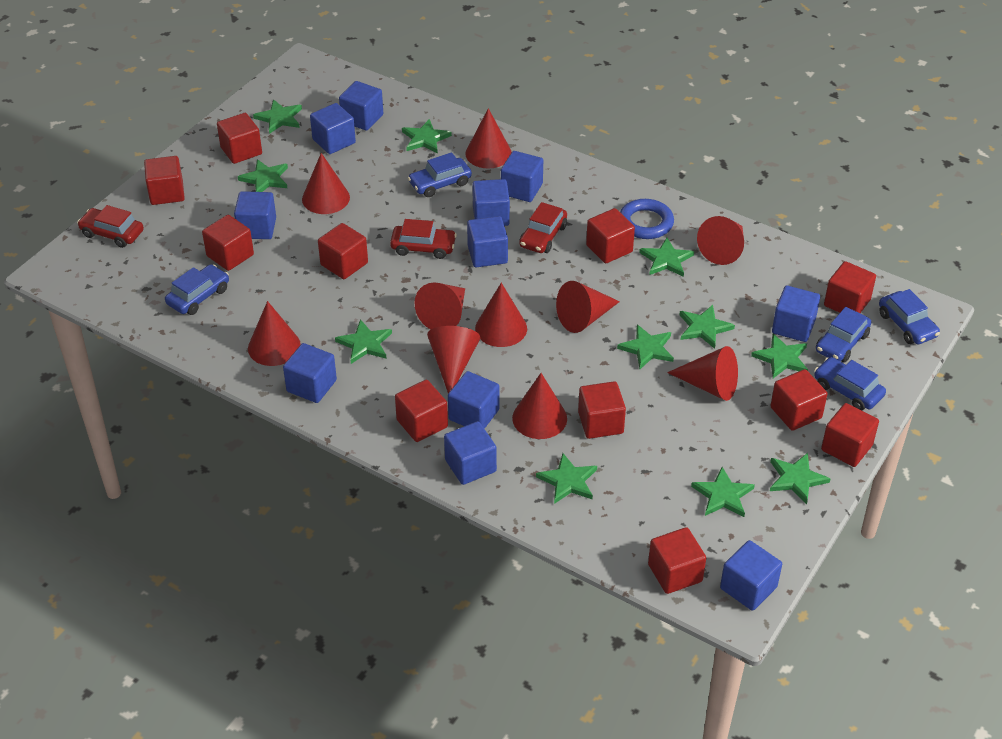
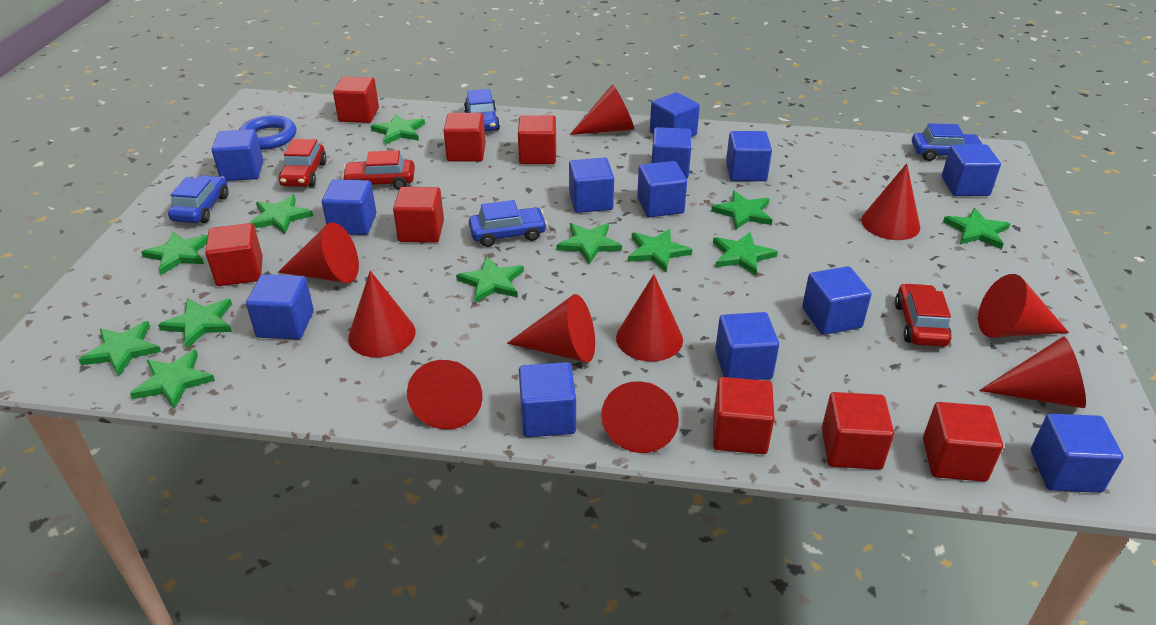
blue car: [165,264,229,315] [408,152,472,197] [814,357,886,410] [816,307,871,363] [879,289,940,344] = 5 -> [168,175,228,223] [464,89,500,131] [469,200,547,247] [912,123,982,161] = 4
blue cube: [234,191,276,239] [283,343,337,403] [310,103,356,154] [339,81,383,131] [444,421,497,485] [448,371,499,429] [467,216,508,267] [472,179,510,226] [501,151,543,202] [720,540,782,611] [772,285,820,342] = 11 -> [212,129,263,181] [246,274,314,340] [322,179,376,235] [519,362,576,437] [569,158,614,213] [637,161,687,217] [650,92,700,137] [652,127,691,179] [715,312,779,380] [726,131,772,181] [802,266,872,335] [942,144,1001,196] [1031,414,1123,493] = 13
green star: [238,159,288,192] [253,99,302,134] [335,319,392,364] [402,119,452,154] [536,453,597,504] [617,325,674,369] [639,238,694,277] [679,305,735,349] [691,467,755,517] [751,334,808,378] [770,453,830,504] = 11 -> [78,321,161,377] [130,349,215,409] [141,231,208,275] [158,298,232,348] [249,195,313,234] [371,114,425,145] [456,256,524,303] [557,223,622,264] [628,229,692,272] [711,191,772,230] [713,232,778,276] [943,208,1010,249] = 12
red cube: [144,156,185,205] [202,215,254,271] [217,113,262,164] [318,223,368,279] [395,380,448,442] [578,381,626,439] [586,208,635,263] [648,527,706,594] [770,369,827,431] [821,403,879,467] [824,261,876,313] = 11 -> [205,223,263,286] [333,77,379,123] [393,187,444,243] [444,113,486,162] [518,115,556,164] [713,377,775,454] [822,392,894,470] [923,402,1003,482] = 8

